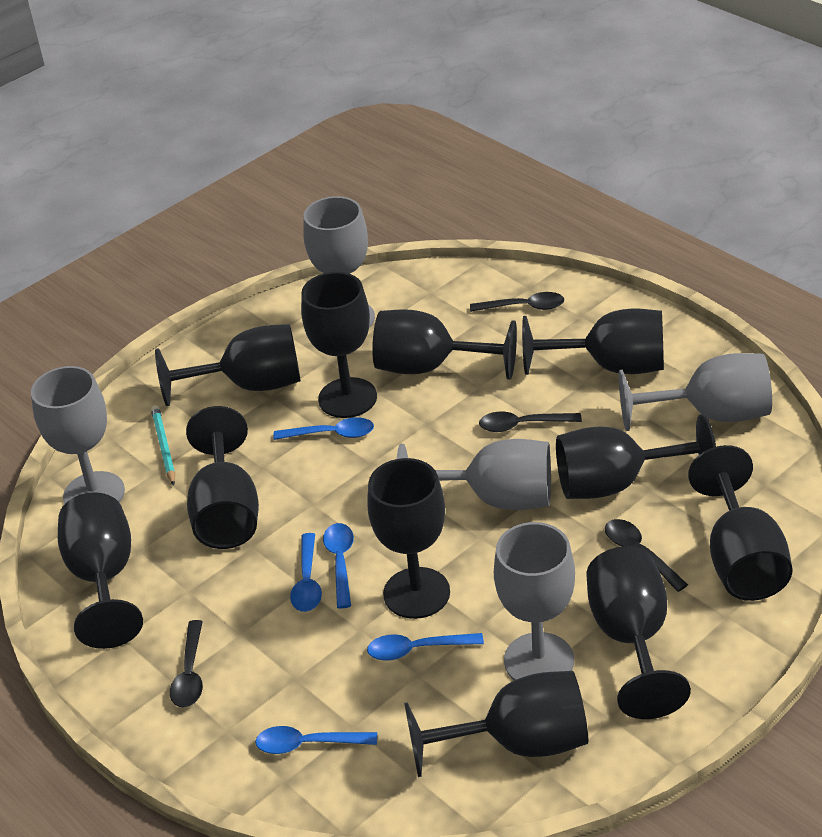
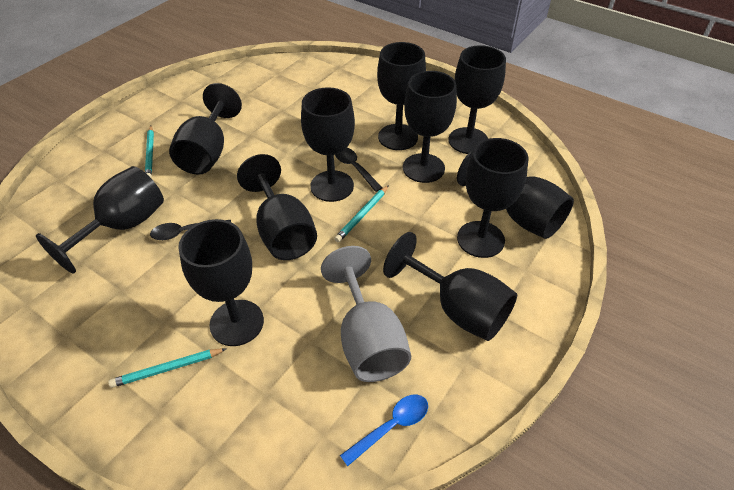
black spoon: [170,620,203,707] [470,292,565,312] [479,412,582,432] [605,519,688,592] = 4 -> [150,220,231,240] [335,148,382,192] = 2
blue spoon: [255,726,377,754] [273,417,374,440] [290,533,322,612] [323,523,354,608] [367,633,484,661] = 5 -> [340,395,428,466] = 1
grey goblet: [31,366,125,504] [303,196,375,328] [397,439,551,510] [494,522,575,680] [619,353,772,431] = 5 -> [321,246,411,382] = 1
turquoise pencil: [151,405,175,486] = 1 -> [108,348,226,388] [145,126,154,178] [334,185,389,242] = 3

